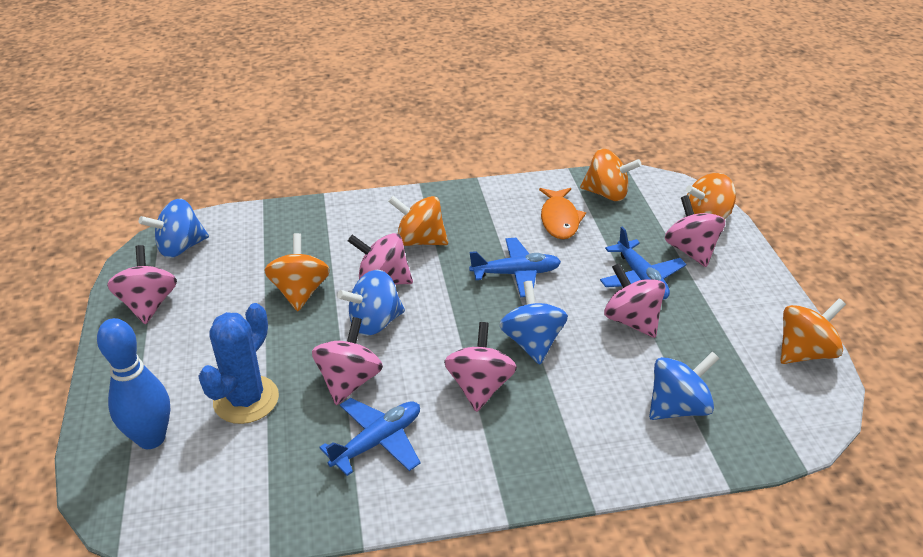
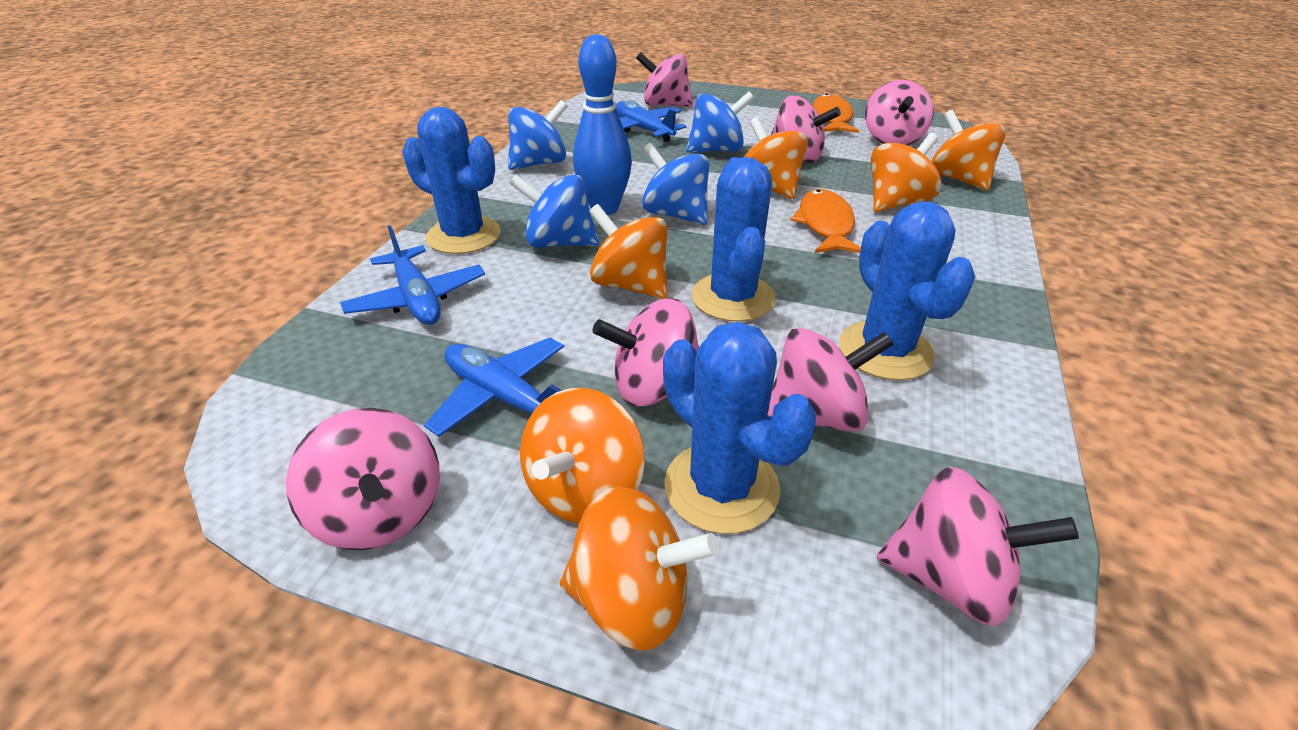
blue cactus: [198,303,279,424] = 1 -> [402,107,500,254] [663,322,816,534] [692,157,776,322] [839,202,975,380] = 4
orange fish: [539,188,586,239] = 1 -> [790,189,861,253] [812,93,859,133] = 2
orange spinning top: [264,233,330,311] [388,196,448,246] [580,149,642,201] [686,173,736,220] [780,299,846,364] = 5 -> [520,388,645,524] [560,486,719,651] [589,204,667,299] [744,117,808,199] [870,133,941,212] [931,110,1006,191] = 6
pink spinning top: [107,245,177,324] [312,317,383,405] [348,233,413,284] [444,322,517,412] [604,263,666,338] [665,195,725,267] = 6 -> [286,408,440,550] [593,298,699,406] [636,52,693,107] [768,328,894,432] [771,96,841,163] [865,80,933,145] [877,467,1079,626] = 7

